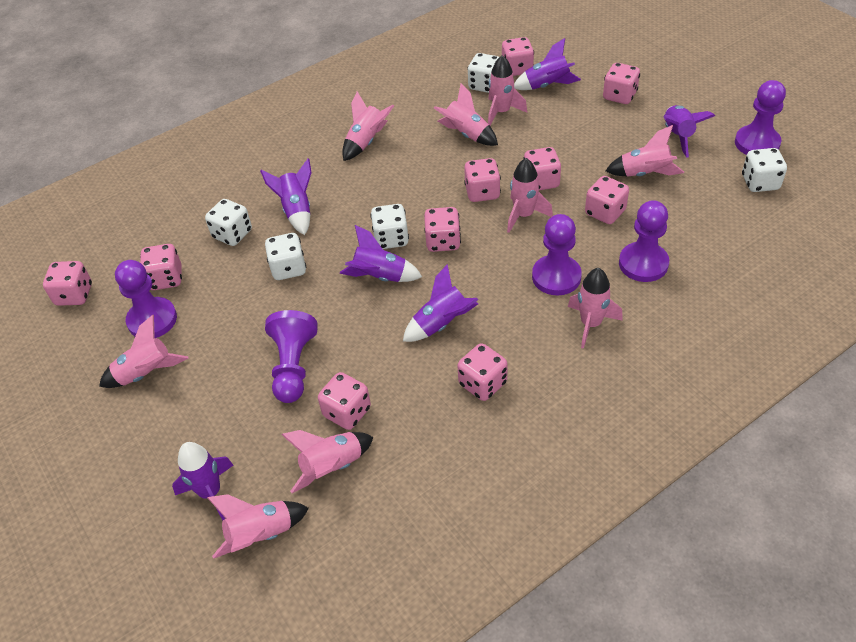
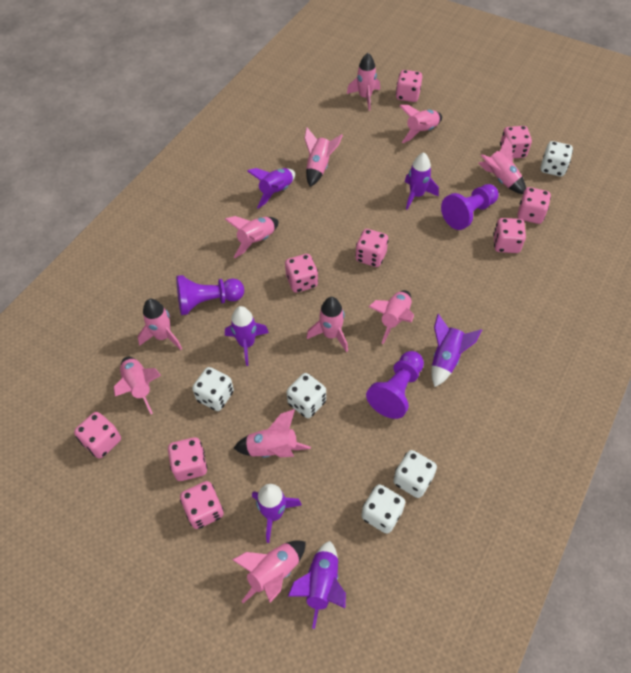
pink dice: [43,261,92,306] [140,244,182,290] [318,372,371,430] [424,207,461,252] [457,343,508,401] [464,158,501,202] [502,37,534,76] [523,147,561,190] [585,176,629,224] [603,63,640,104] = 10 -> [74,412,121,458] [168,437,207,481] [180,481,224,529] [285,254,318,293] [355,229,389,267] [396,70,422,102] [493,218,526,253] [500,126,532,158] [517,187,551,224] = 9
pink rocket: [99,315,188,388] [207,494,309,559] [281,430,373,493] [342,91,394,161] [434,84,498,146] [488,55,527,125] [507,158,553,233] [568,268,623,349] [605,125,684,177] = 9 -> [114,357,161,414] [138,299,182,350] [225,216,279,258] [232,540,306,603] [234,409,311,458] [304,127,343,187] [306,297,348,352] [347,53,380,110] [369,290,414,344] [400,105,442,143] [478,137,526,194] = 11
purple pawn: [115,260,177,338] [265,310,318,403] [532,214,582,295] [619,200,669,282] [735,80,786,155] = 5 -> [176,275,244,315] [366,351,424,419] [441,184,498,230] = 3

